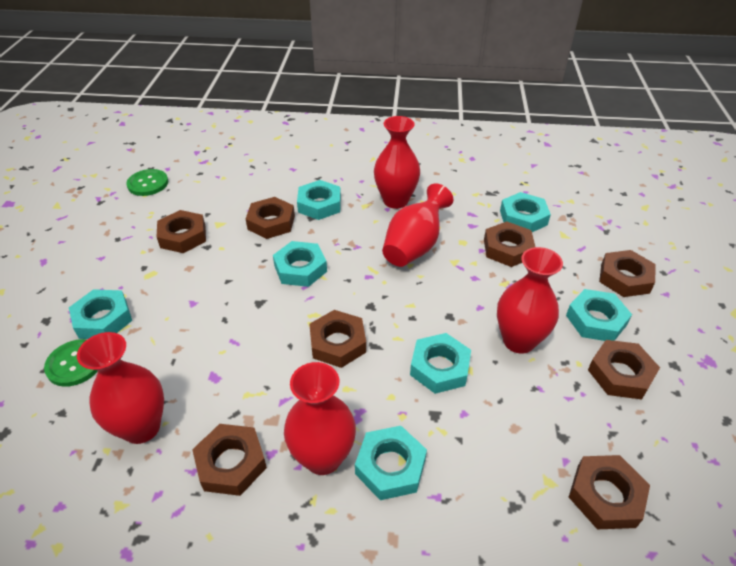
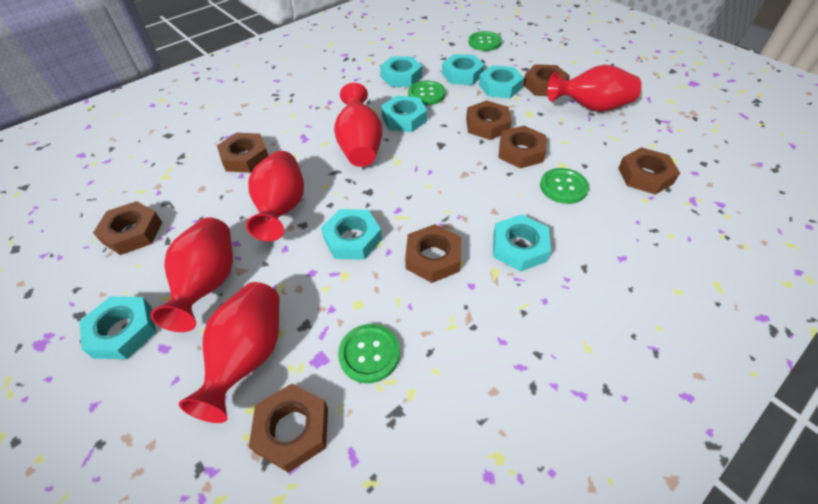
green button: [44,339,98,387] [126,169,168,196] = 2 -> [338,324,400,383] [408,81,446,105] [468,31,502,51] [540,168,589,204] = 4

